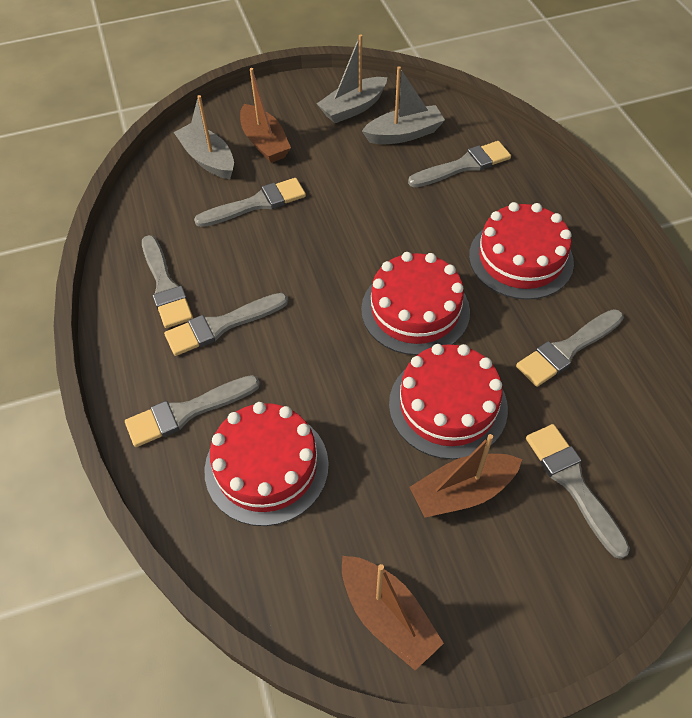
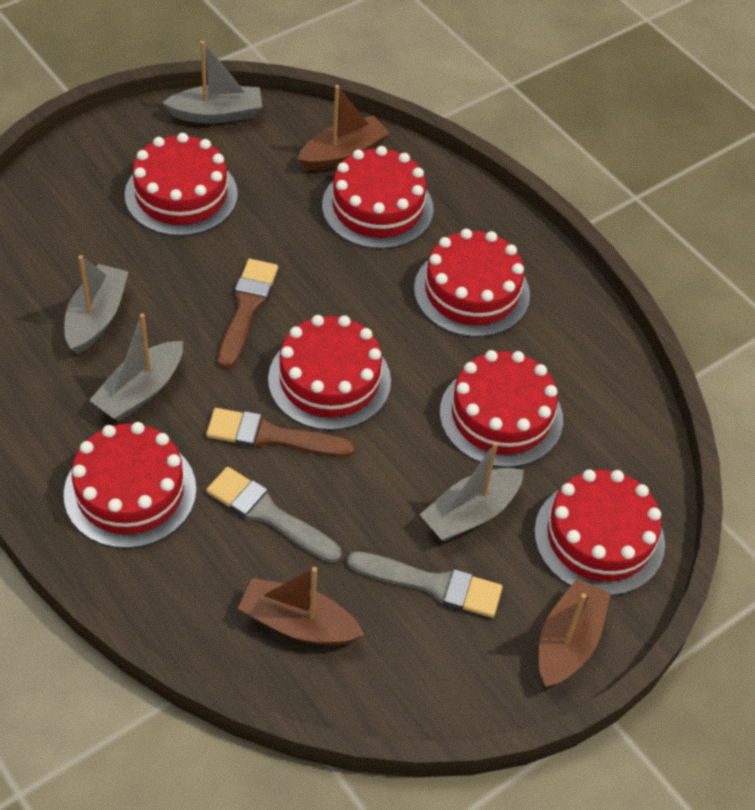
brown brush: none = 0 -> [206,408,355,458] [218,259,278,369] = 2
grey boat: [174,95,234,179] [317,34,387,123] [362,66,445,144] = 3 -> [64,255,128,354] [89,313,183,421] [162,40,262,123] [420,441,524,541] = 4
grey brush: [125,375,260,447] [142,235,193,328] [164,293,288,356] [194,178,306,227] [408,141,511,188] [516,309,624,387] [526,424,630,559] = 7 -> [206,467,342,563] [347,551,503,618] = 2
red cake: [204,402,329,526] [361,252,470,355] [389,344,508,459] [469,202,574,300] = 4 -> [64,422,196,549] [125,133,238,236] [268,315,391,431] [322,146,434,249] [414,228,530,337] [440,350,563,468] [534,469,665,596] = 7

